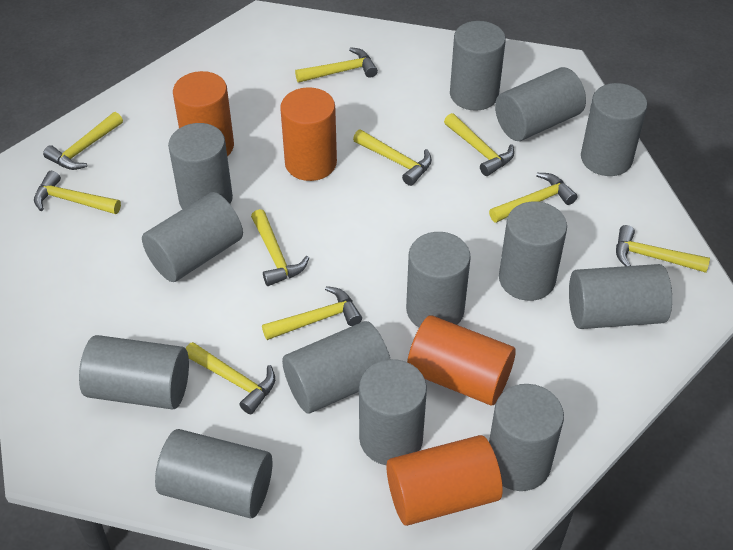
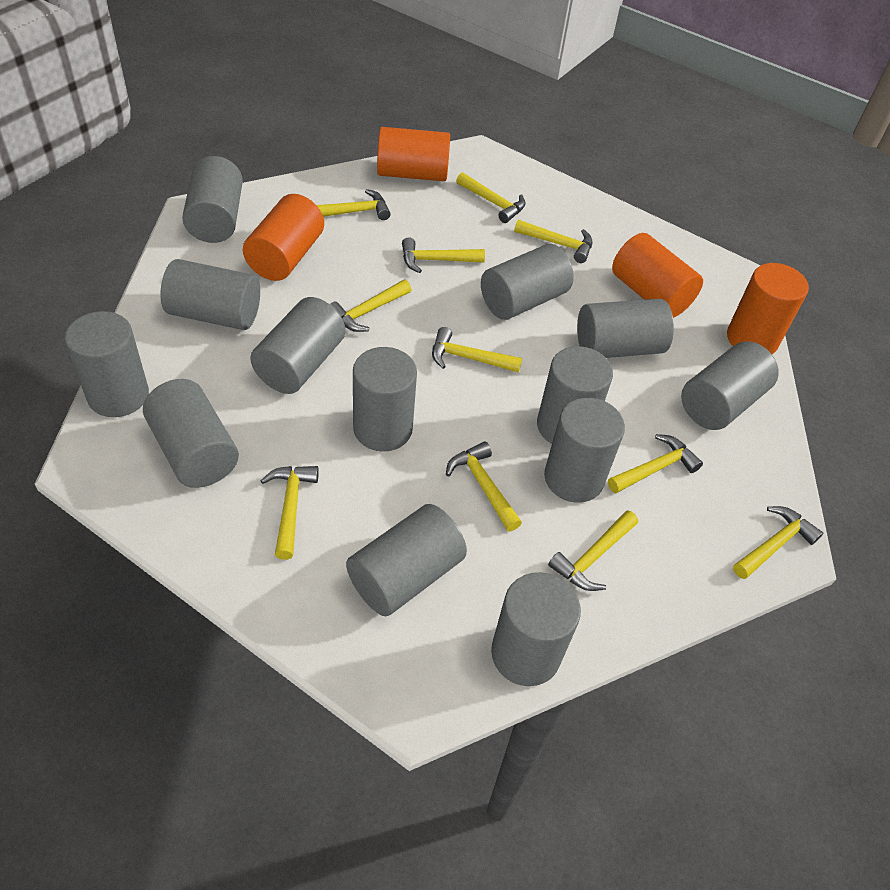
yellow hammer: [34,171,121,214] [43,112,123,170] [186,342,275,414] [251,209,309,286] [262,286,362,340] [295,47,378,83] [353,130,432,186] [444,113,514,176] [489,173,577,223] [616,225,710,273] = 10 -> [261,466,319,560] [317,189,391,220] [330,280,411,332] [402,238,485,273] [432,327,522,373] [446,441,522,531] [456,172,526,223] [514,220,593,263] [548,510,638,591] [608,434,703,493] [733,506,823,579] = 11

